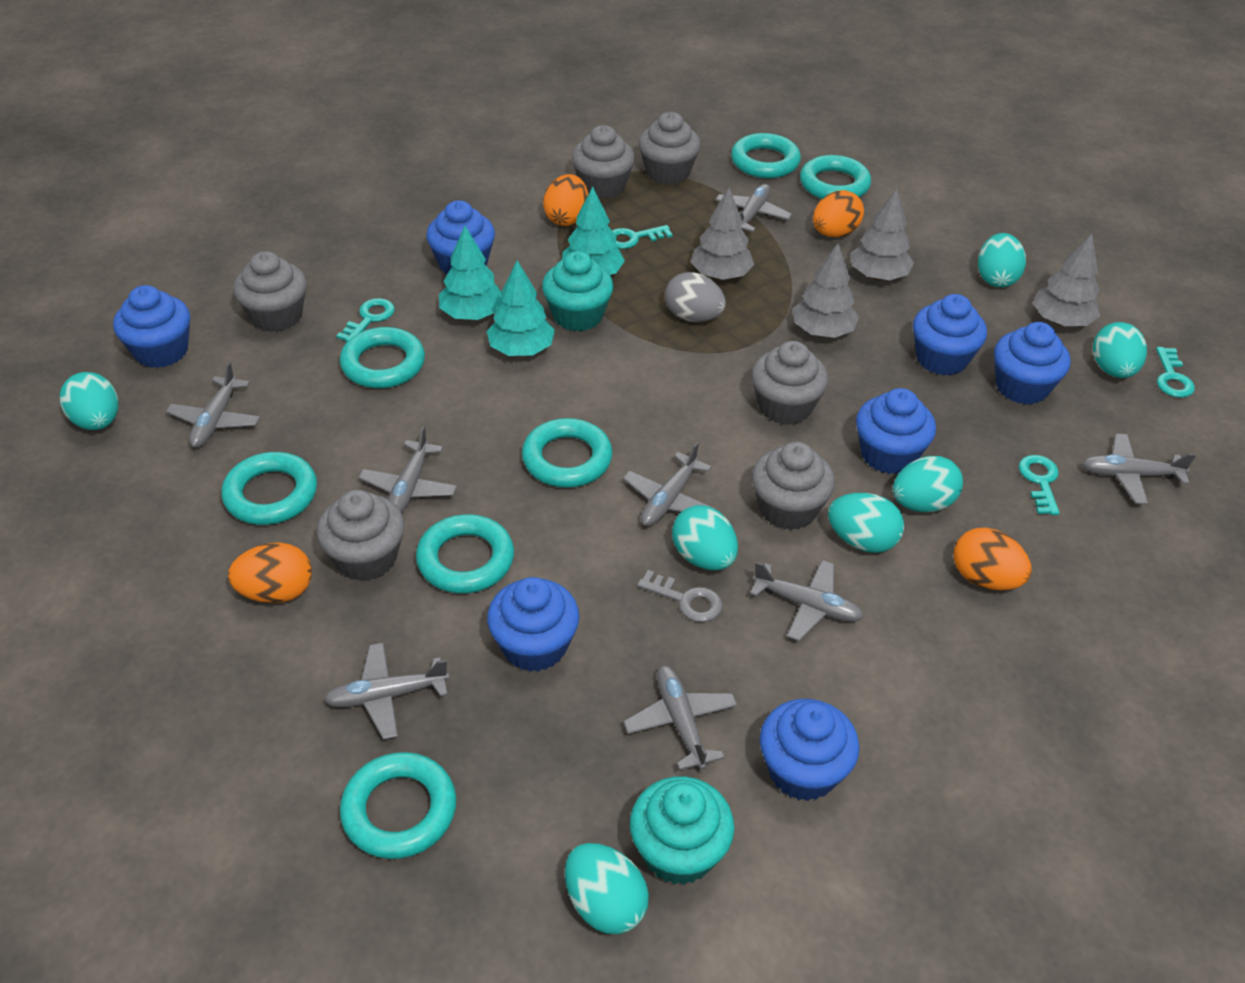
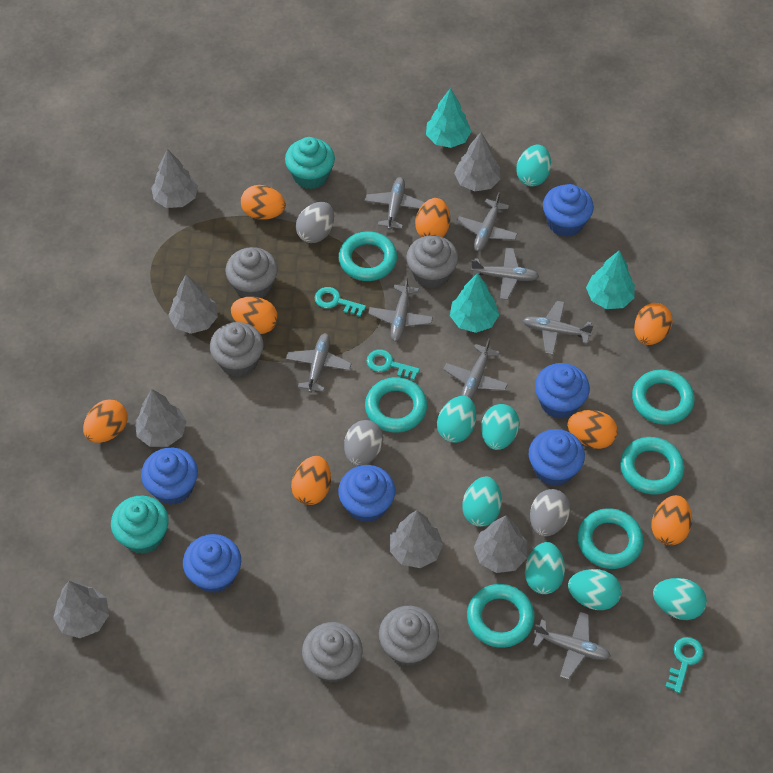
blue cupcake: [113,285,190,368] [426,200,495,274] [487,577,579,672] [760,699,860,801] [856,388,936,474] [913,294,987,375] [994,322,1071,405] = 7 -> [141,448,198,505] [183,534,241,593] [338,465,395,523] [529,429,585,486] [535,363,590,418] [543,184,594,237] = 6
grey cupcake: [233,251,307,332] [316,490,404,581] [572,125,635,199] [638,112,701,185] [752,341,828,425] [752,442,835,530] = 6 -> [210,322,264,377] [225,247,278,298] [302,622,363,683] [379,606,439,666] [406,235,458,289] = 5
grey egg: [665,272,726,322] = 1 -> [296,202,334,243] [344,420,383,466] [530,489,571,537] = 3
grey key: [637,570,723,622] = 1 -> none = 0
grey tree: [691,187,754,280] [793,243,859,338] [851,188,914,280] [1033,233,1100,326] = 4 -> [53,581,109,638] [135,389,187,447] [151,149,198,208] [168,274,218,334] [390,510,443,568] [454,132,501,191] [474,515,527,573] = 7
orange egg: [228,542,312,603] [543,174,588,226] [813,190,864,237] [954,528,1032,590] = 4 -> [83,400,128,443] [231,297,278,334] [241,185,286,220] [291,456,331,505] [415,198,450,237] [567,410,618,449] [634,303,673,345] [651,495,692,545] = 8
turquoise key: [336,298,395,342] [612,225,673,249] [1019,455,1060,515] [1156,347,1195,398] = 4 -> [315,287,366,317] [367,349,420,380] [665,637,703,693] = 3
turquoise ring: [221,452,317,525] [340,327,425,388] [340,752,456,859] [416,514,514,594] [522,418,613,488] [731,133,801,178] [800,155,871,199] = 7 -> [339,231,397,281] [365,377,427,433] [467,584,535,648] [578,508,644,569] [620,437,684,494] [632,370,695,425] = 6

